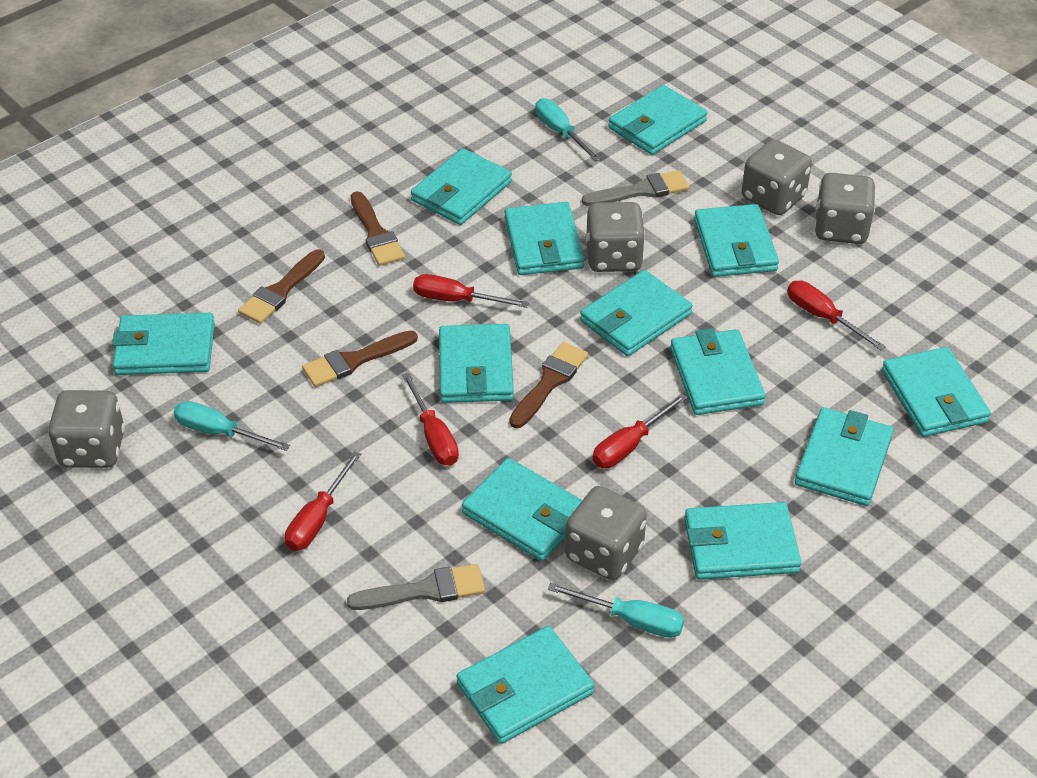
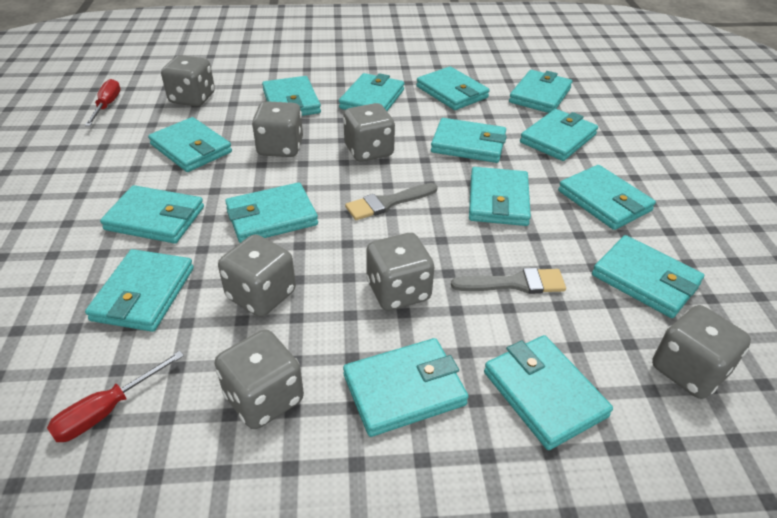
brown brush: [238,249,325,324] [302,330,418,387] [350,191,405,266] [509,342,588,428] = 4 -> none = 0
grey dice: [48,390,125,468] [565,486,647,580] [585,202,645,272] [742,139,812,215] [814,173,875,244] = 5 -> [161,55,215,107] [215,329,304,429] [218,234,296,317] [252,101,303,157] [343,103,395,162] [366,233,434,311] [652,305,751,399] = 7
red screwdriver: [285,451,361,551] [402,373,459,466] [413,274,529,308] [592,394,688,468] [787,280,886,350] = 5 -> [47,351,184,442] [85,79,121,126] = 2
turquoise screwdriver: [174,401,290,451] [535,98,600,162] [548,583,684,638] = 3 -> none = 0
turquoise wallet: [112,313,215,375] [411,148,512,225] [439,324,514,403] [457,626,594,744] [462,458,582,561] [505,202,585,275] [580,270,693,356] [608,85,707,155] [670,328,765,415] [684,502,802,580] [694,204,779,277] [795,407,894,506] [882,347,991,437] = 13 -> [85,249,194,332] [100,185,204,243] [148,117,232,172] [225,182,318,243] [262,76,321,116] [339,73,405,111] [343,338,469,437] [416,66,490,110] [431,118,507,163] [469,167,531,226] [484,335,613,450] [509,70,572,113] [520,109,598,161] [558,165,656,230] [592,235,704,318] = 15

